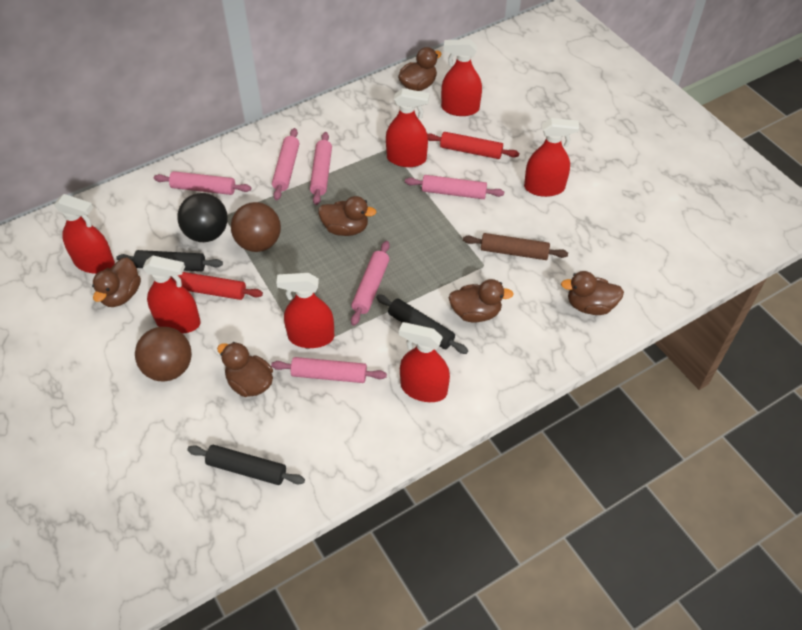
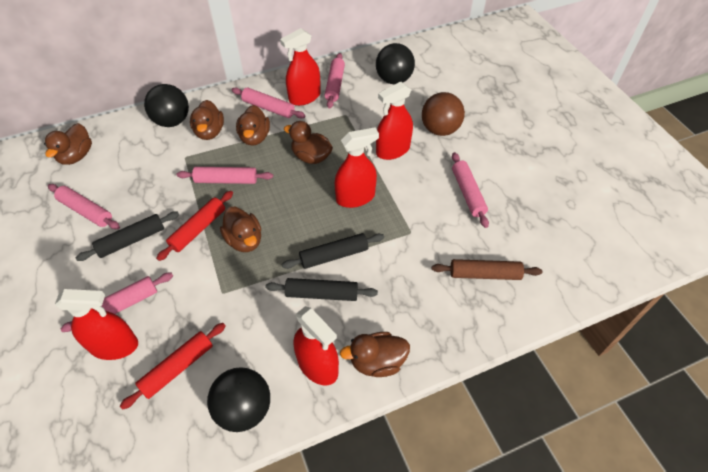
black ball: [177,193,228,242] = 1 -> [144,84,189,127] [207,367,270,432] [376,43,415,84] = 3
brown ball: [135,327,192,381] [231,202,281,252] = 2 -> [422,92,465,136] = 1
red spray bottle: [54,194,115,274] [143,256,201,334] [276,273,334,348] [386,88,429,167] [399,322,450,402] [441,39,482,116] [524,118,579,197] = 7 -> [55,289,138,360] [280,28,321,106] [294,306,339,385] [334,127,379,208] [376,81,413,160] = 5

